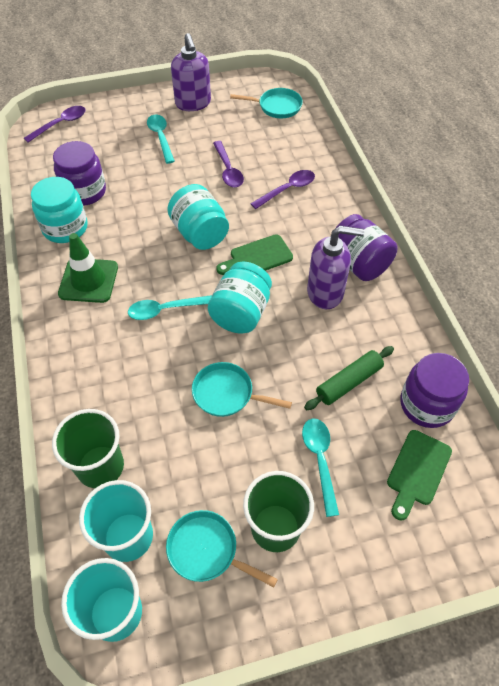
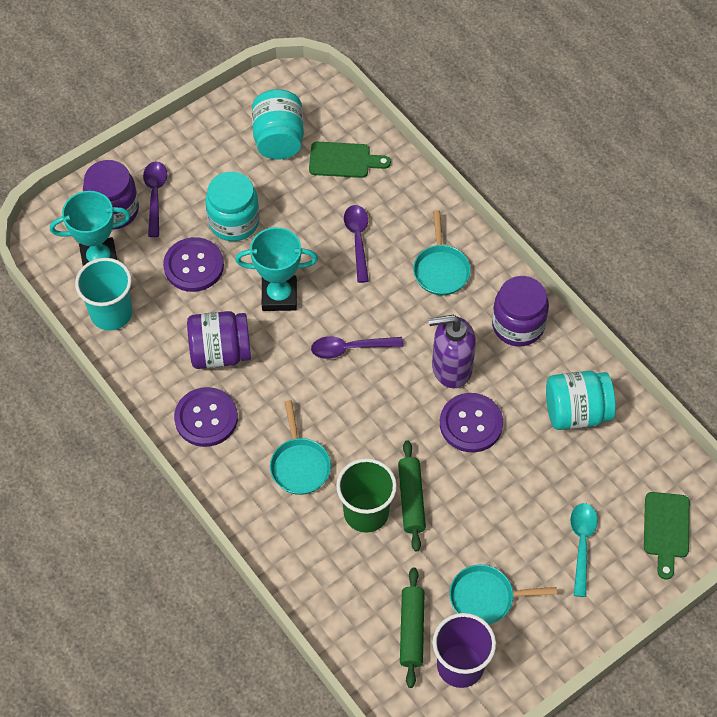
green cup: [52,409,124,488] [243,471,314,552] = 2 -> [336,458,397,533] = 1
green rolling pin: [304,346,394,410] = 1 -> [398,440,426,552] [400,567,425,688] = 2
green traffic cone: [58,233,118,303] = 1 -> none = 0
purple button: none = 0 -> [163,237,224,292] [174,387,238,447] [440,393,503,453] = 3
purple cup: none = 0 -> [433,613,496,688] = 1
purple soap dispenser: [171,33,211,111] [307,226,364,309] = 2 -> [429,315,476,388] = 1
turquoise cup: [61,558,142,642] [79,480,153,562] = 2 -> [75,258,132,331] = 1
turquoise spoon: [128,295,212,320] [147,115,175,164] [302,419,339,517] = 3 -> [570,503,598,597] = 1
turquoise trophy: none = 0 -> [50,191,131,266] [235,227,318,311] = 2

